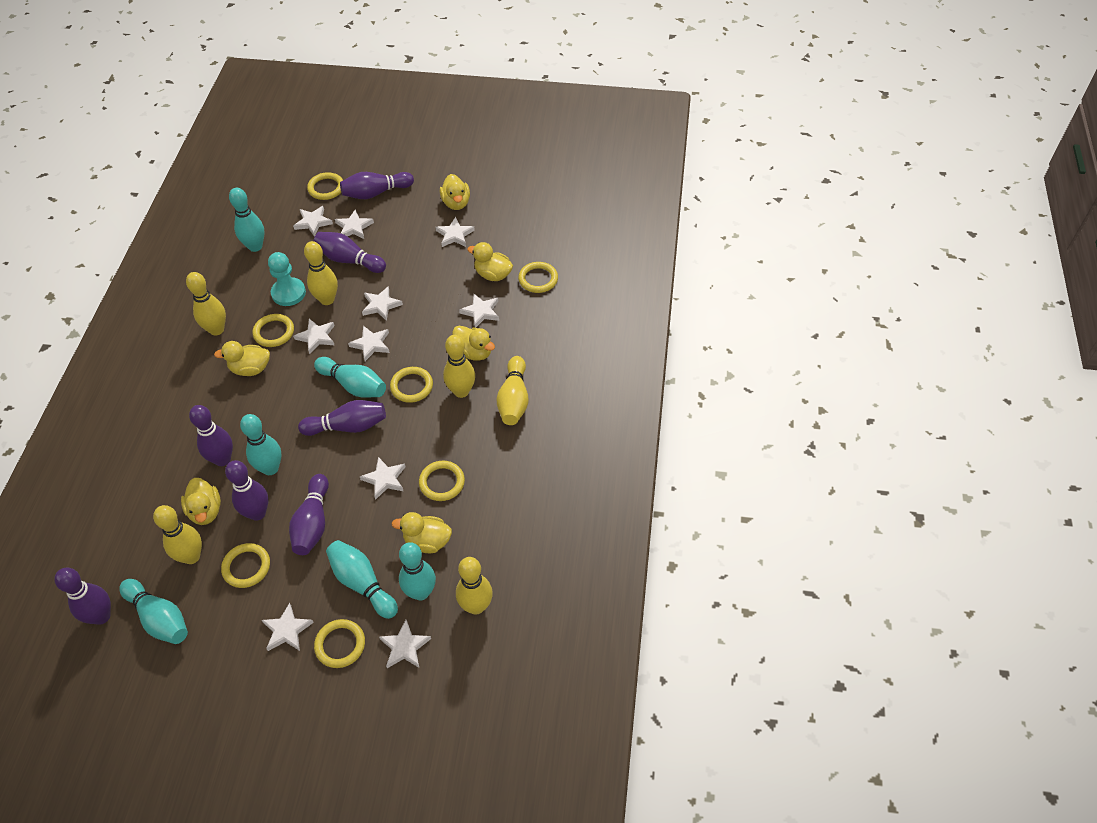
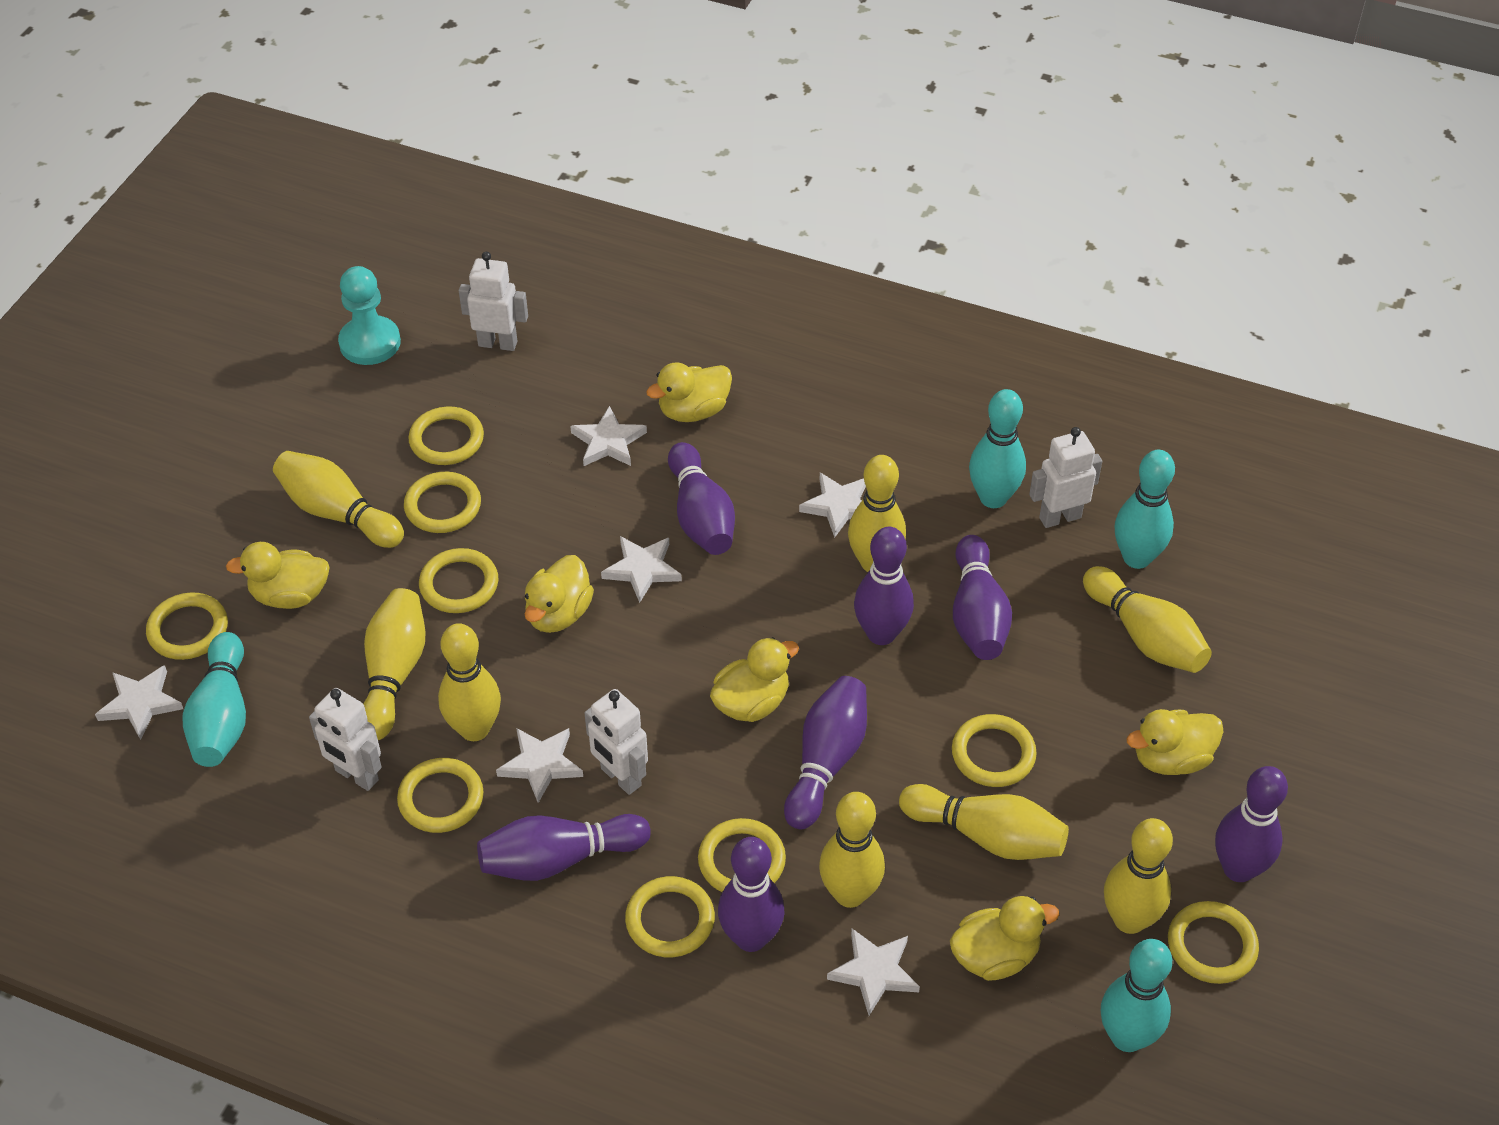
turquoise bowling pin: [119,579,188,644] [229,188,265,252] [240,414,282,475] [314,357,386,398] [326,540,398,619] [399,542,436,600] = 6 -> [182,632,246,767] [969,389,1026,508] [1101,939,1172,1052] [1115,450,1175,569] = 4
white robot: none = 0 -> [309,688,382,791] [459,252,528,351] [585,689,648,795] [1029,427,1102,528] = 4
white star: [262,603,314,651] [293,206,333,237] [293,319,335,354] [335,209,374,239] [348,326,390,361] [360,457,406,500] [362,286,403,321] [379,620,431,668] [435,217,475,247] [459,294,499,328] = 10 -> [95,665,183,740] [496,728,583,803] [570,406,647,466] [601,536,682,603] [799,473,866,538] [827,929,920,1015] = 6
yellow bowling pin: [153,505,202,564] [186,272,226,336] [304,241,338,305] [443,335,475,398] [456,557,493,614] [496,356,528,425] = 6 -> [273,451,404,548] [364,588,425,740] [438,623,501,741] [819,792,885,908] [848,455,906,572] [899,784,1069,860] [1083,566,1212,673] [1104,818,1173,934] = 8
yellow ring: [221,543,270,588] [252,314,294,347] [307,172,343,200] [314,619,365,668] [390,367,433,403] [419,461,465,501] [518,262,558,293] = 7 -> [146,592,228,660] [397,758,484,833] [404,472,481,533] [408,407,484,465] [419,548,498,613] [625,876,715,957] [698,818,786,892] [952,714,1037,787] [1168,901,1259,984] = 9

